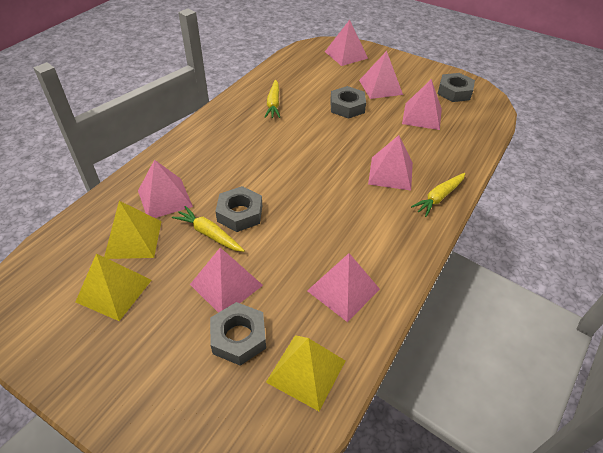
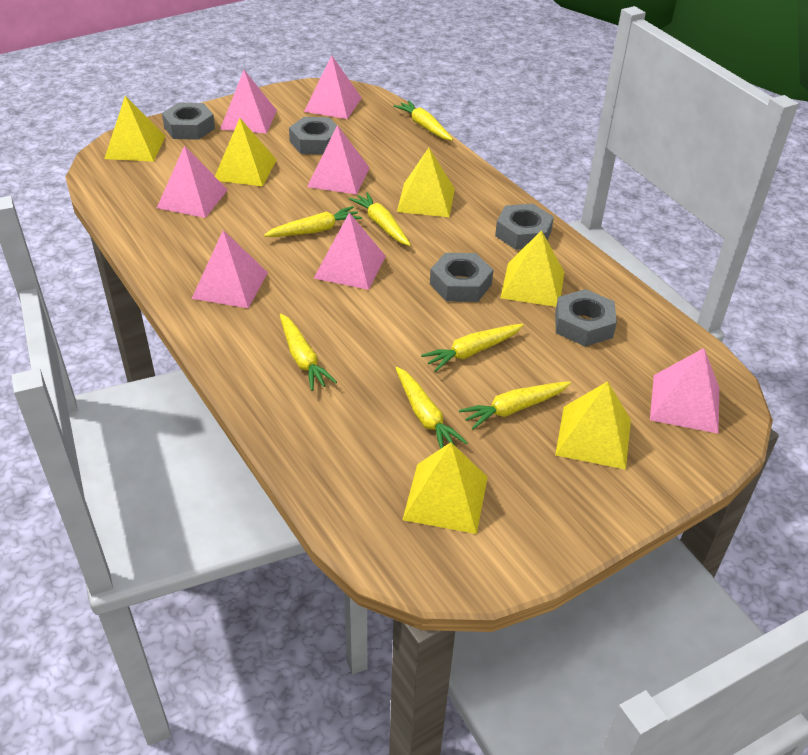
grey nut: [210,302,266,366] [215,186,262,232] [330,86,366,119] [438,73,475,102] = 4 -> [162,103,215,140] [289,117,341,155] [430,253,493,302] [495,204,554,250] [555,289,617,347] = 5
yellow carrot: [172,206,245,252] [264,80,280,118] [411,173,466,217] = 3 -> [264,206,362,237] [280,314,337,391] [349,192,411,246] [394,100,453,141] [395,367,468,449] [421,324,524,372] [459,381,571,430] = 7
yellow pyramid: [75,253,152,321] [104,201,162,259] [266,335,345,411] = 3 -> [104,96,166,162] [215,118,277,186] [397,148,455,217] [403,442,488,534] [501,230,564,307] [555,381,631,470] = 6

